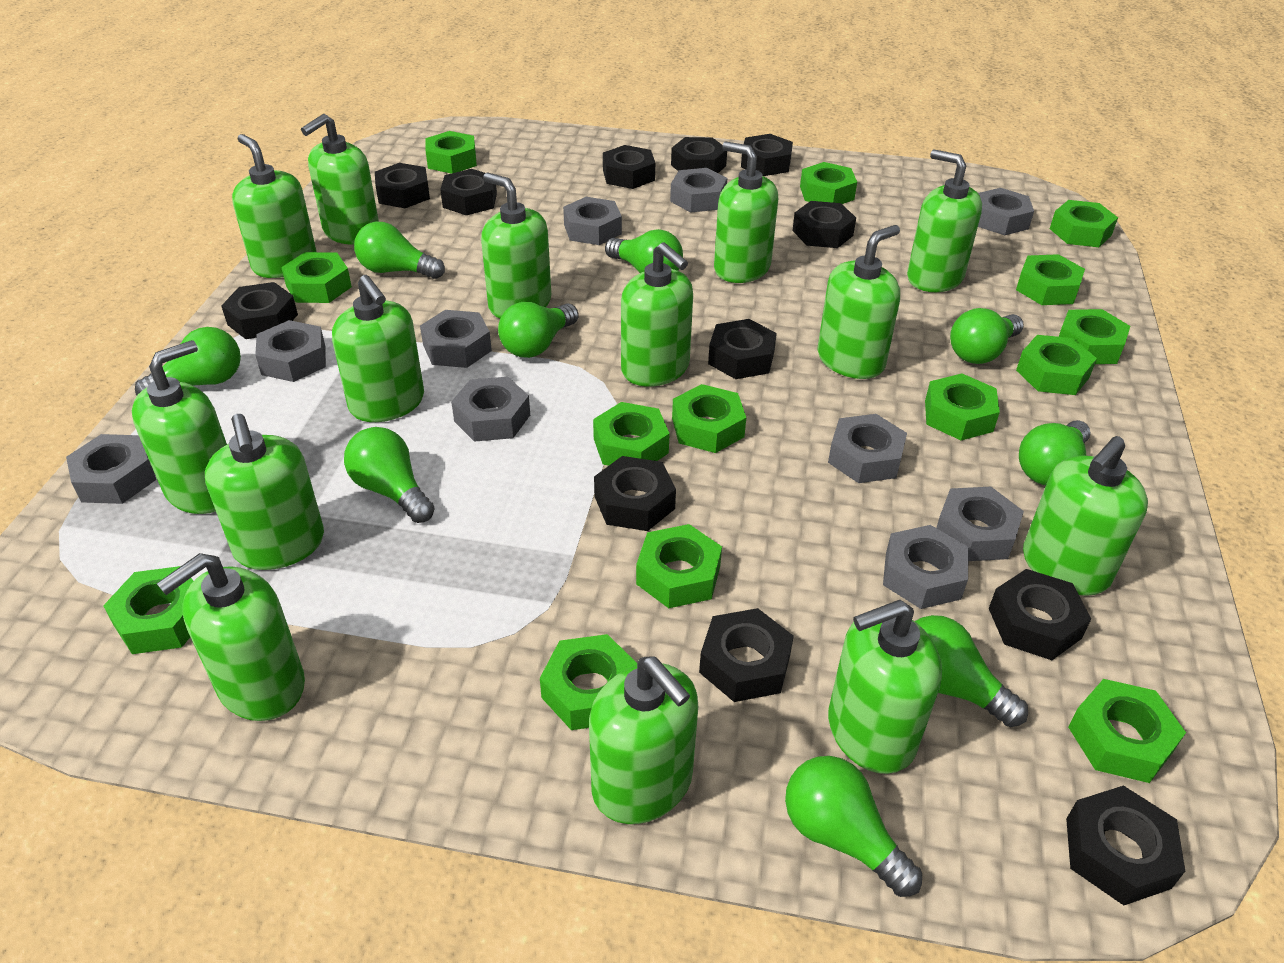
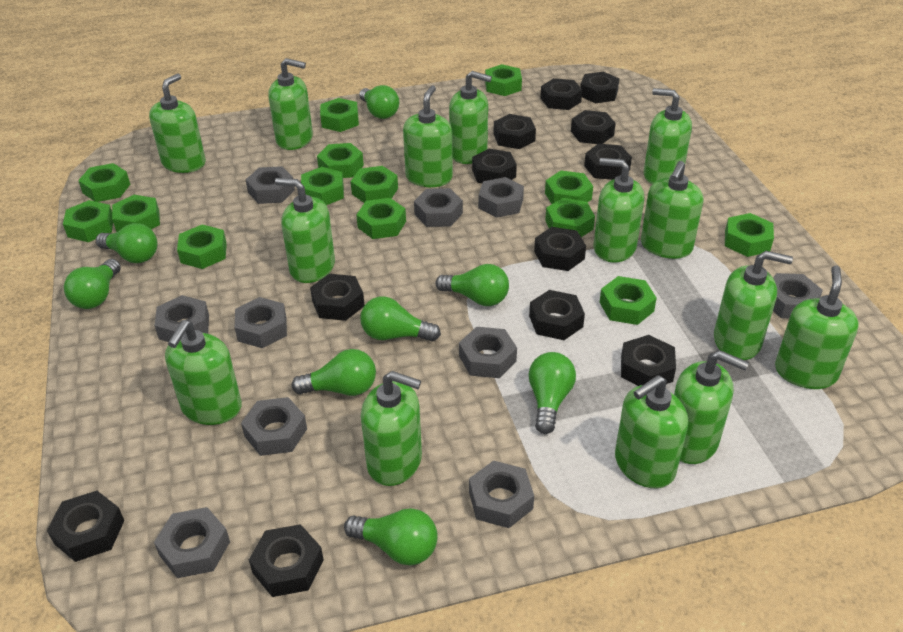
green light bulb: [135,327,241,395] [344,427,435,523] [354,222,445,279] [498,302,579,358] [605,229,683,273] [785,756,922,897] [915,615,1028,727] [950,308,1024,364] [1019,420,1090,485] = 9 -> [64,259,121,309] [96,223,157,263] [292,349,376,396] [344,508,437,566] [359,85,399,119] [360,296,441,342] [435,264,509,306] [528,352,576,434] = 8

